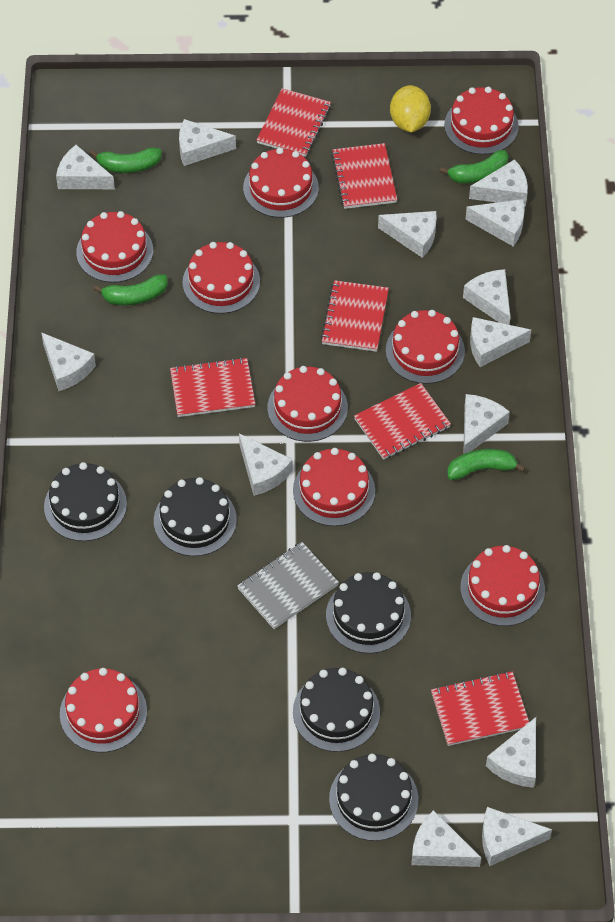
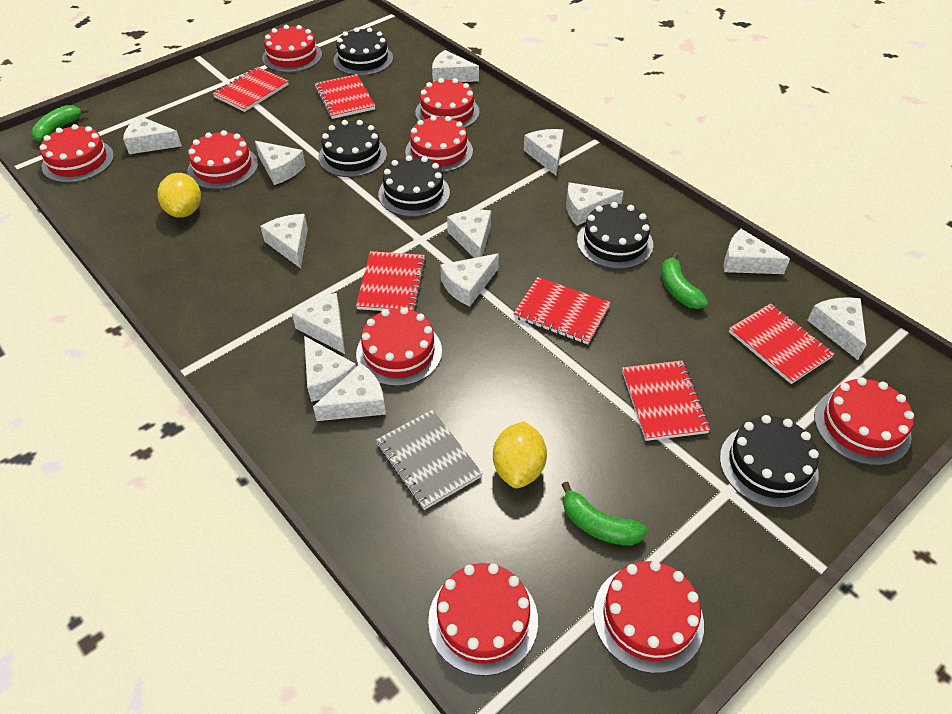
green banana: [90,147,162,173] [94,274,168,305] [440,150,508,184] [447,449,525,480] = 4 -> [31,105,89,142] [561,482,648,546] [661,252,708,309] = 3
yellow lemon: [390,85,431,132] = 1 -> [158,173,201,218] [493,421,547,488] = 2

